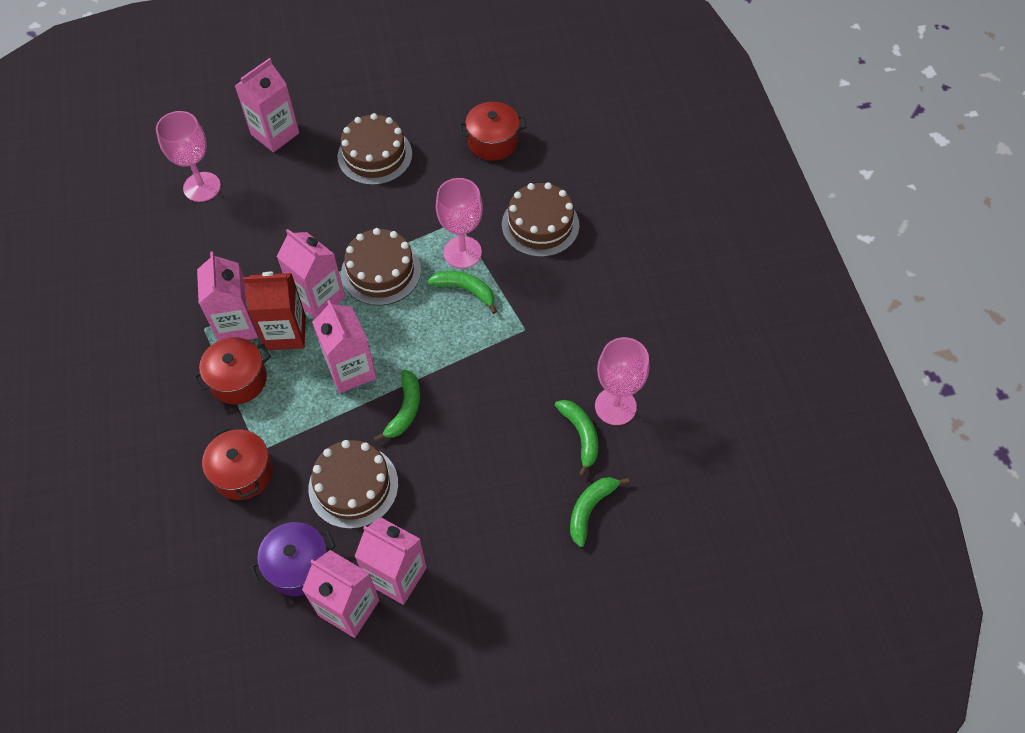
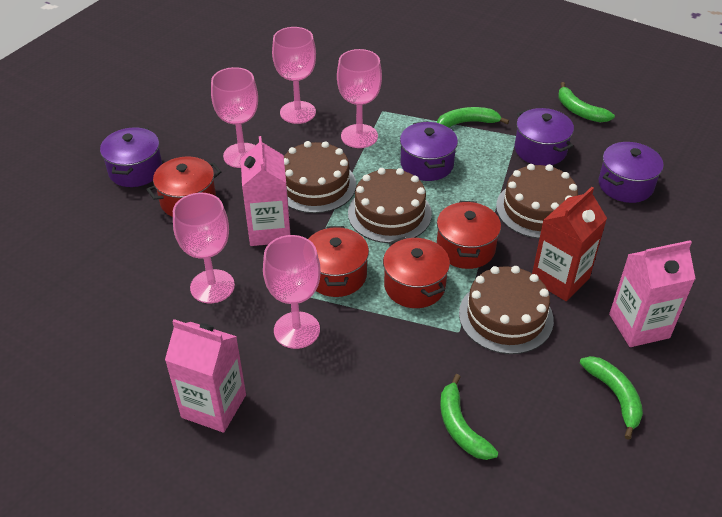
pink carton: [197,252,258,341] [235,58,299,152] [277,229,345,319] [302,550,380,638] [312,300,377,393] [354,517,427,605] = 6 -> [165,319,246,433] [241,136,291,246] [609,240,696,347] = 3
pink goblet: [156,111,221,202] [436,178,483,268] [595,337,649,425] = 3 -> [173,193,235,303] [211,67,258,168] [263,235,321,349] [272,27,316,124] [337,49,382,148] = 5
purple pot: [250,522,336,596] = 1 -> [100,127,162,187] [400,121,458,181] [515,108,574,166] [599,142,663,203] = 4
red pot: [193,337,271,404] [202,426,273,500] [459,102,527,161] = 3 -> [146,156,221,217] [308,226,369,297] [383,237,450,308] [437,201,501,269] = 4

